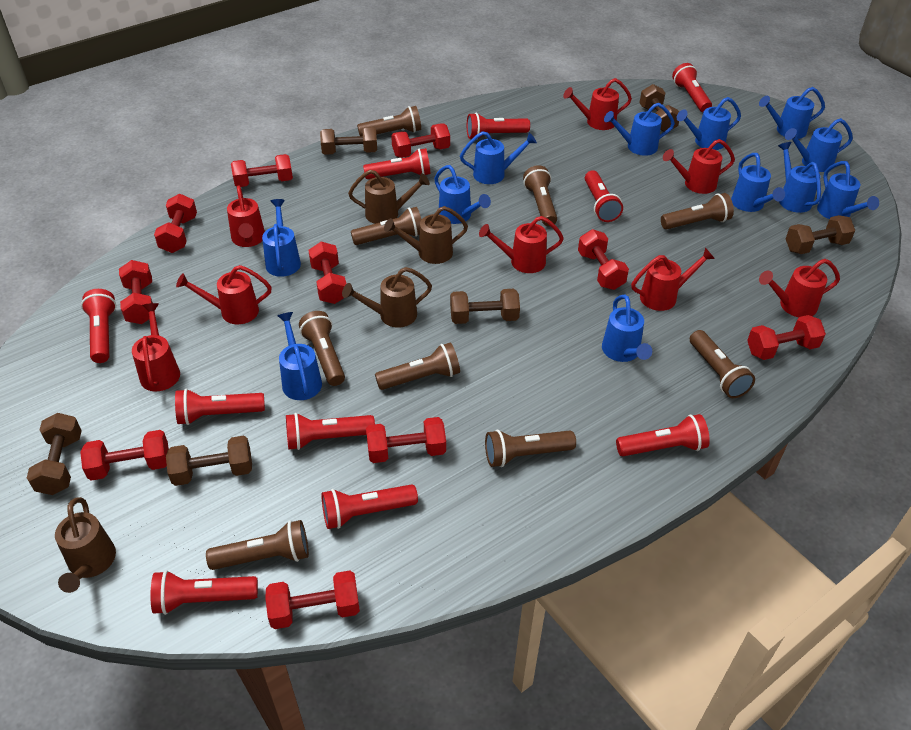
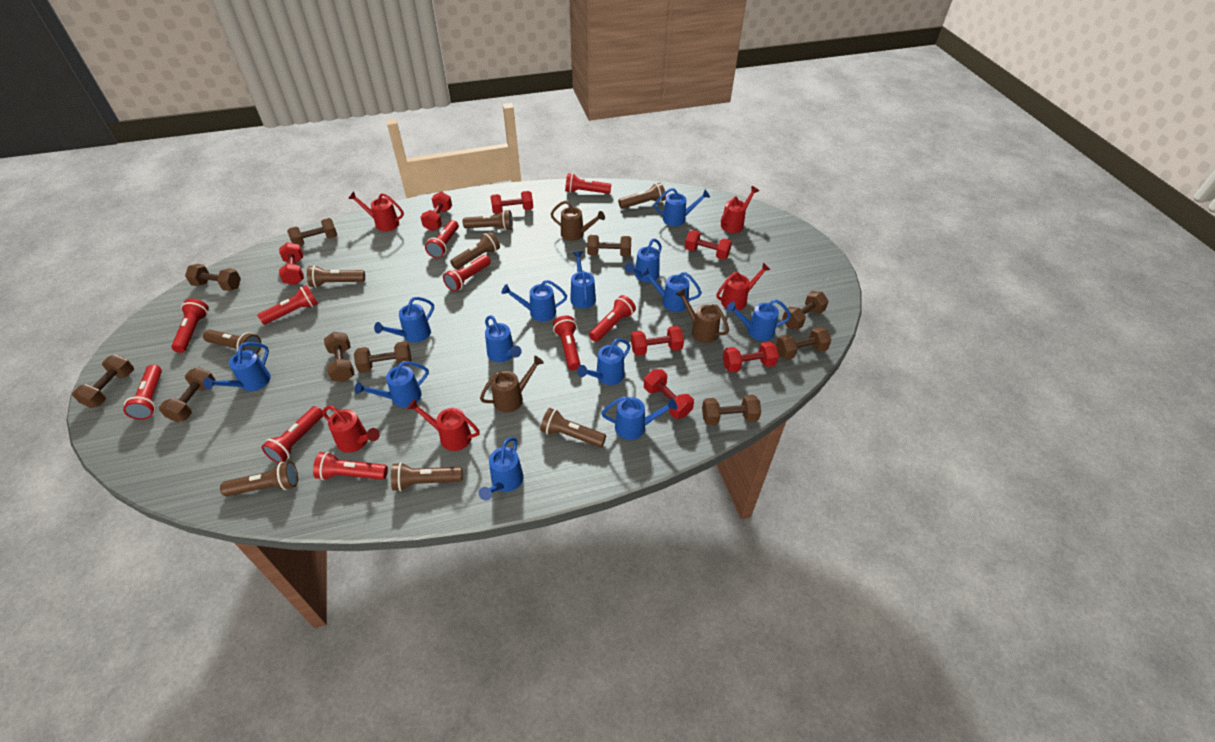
blue watering can: [262,199,301,277] [277,312,322,400] [434,165,491,224] [460,131,537,184] [602,294,652,362] [604,103,675,156] [677,97,741,150] [731,153,785,212] [759,87,825,139] [778,142,821,213] [785,118,853,172] [817,161,879,219] = 12 -> [203,342,271,391] [355,361,429,407] [374,297,434,342] [479,437,524,501] [485,315,522,362] [502,280,567,322] [570,251,596,309] [577,338,631,385] [601,396,677,440] [625,239,662,282] [640,267,702,312] [654,188,710,226] [726,299,791,341] = 13
brown dumbbell: [27,413,82,495] [166,436,252,486] [320,127,377,155] [450,289,520,324] [639,84,679,131] [786,215,855,254] = 6 -> [72,354,134,408] [159,367,216,422] [185,264,241,291] [287,218,337,246] [324,332,355,382] [354,341,412,373] [587,235,631,257] [702,395,761,425] [776,327,831,360] [782,291,829,330] = 10
brown flashlight: [206,520,309,570] [299,311,345,386] [351,207,422,245] [357,106,421,136] [375,343,460,390] [485,430,576,467] [523,165,557,226] [661,193,734,229] [690,330,755,398] = 9 -> [203,330,261,354] [220,461,298,496] [307,265,365,288] [391,462,462,491] [450,231,500,269] [463,210,513,231] [540,408,606,447] [618,183,666,209] = 8
brown watering can: [55,497,116,593] [342,267,432,328] [348,170,430,224] [384,206,468,264] = 4 -> [480,356,544,413] [551,201,605,241] [676,288,729,343] = 3
red dumbbell: [80,430,169,481] [119,260,155,324] [154,194,197,253] [231,154,293,187] [265,571,360,629] [308,242,347,304] [366,417,446,463] [391,123,450,158] [578,229,629,290] [747,315,826,360] = 10 -> [279,242,304,285] [420,192,452,231] [490,191,533,214] [631,326,684,356] [644,369,694,419] [685,230,732,260] [723,342,779,373] = 7
red watering can: [132,303,180,391] [176,265,272,324] [227,186,265,247] [479,216,564,273] [563,78,632,130] [631,247,715,311] [663,139,735,194] [759,259,840,317] = 8 -> [322,406,380,453] [348,192,404,231] [407,399,480,451] [716,263,771,311] [721,186,759,233] = 5

